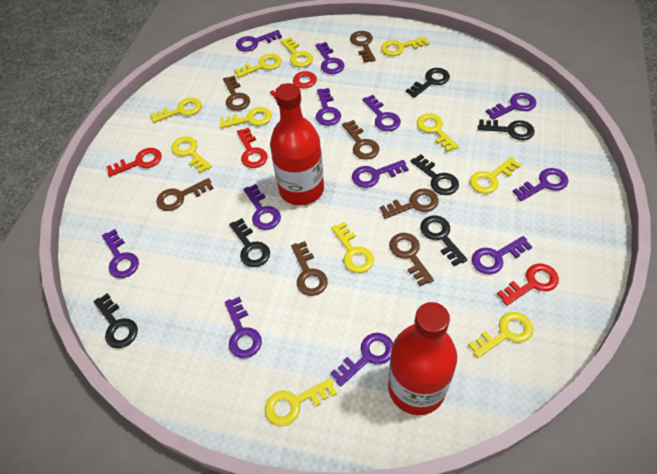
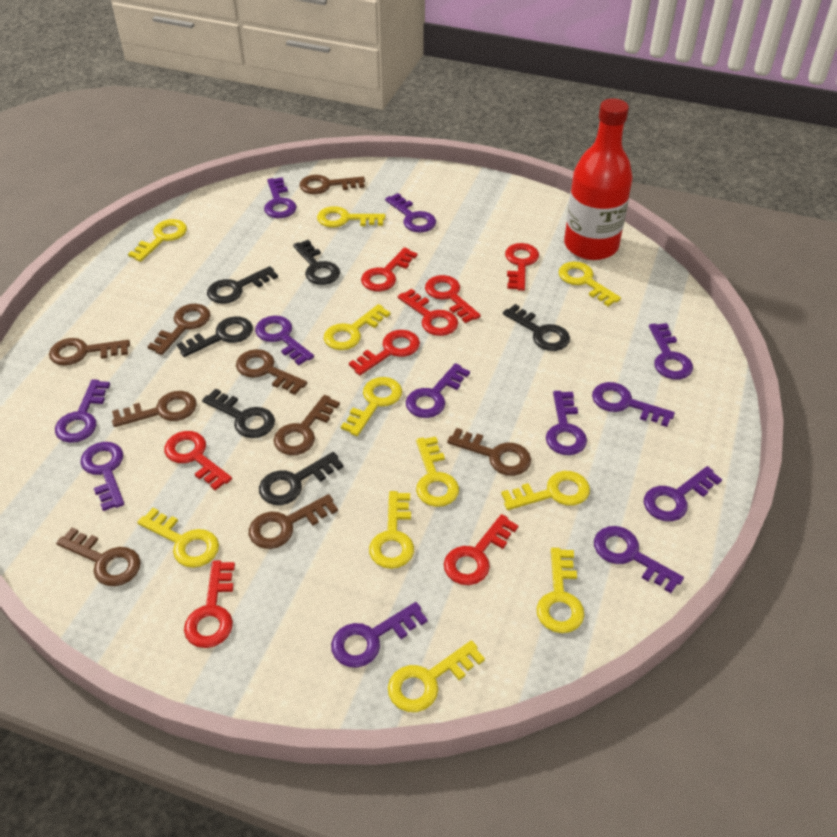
brown key: [156,178,214,211] [223,76,250,111] [291,241,328,296] [342,120,380,160] [350,31,376,63] [380,189,439,219] [389,233,434,286] = 7 -> [49,338,130,366] [56,527,141,586] [112,391,197,427] [147,304,210,355] [236,349,307,395] [249,494,338,549] [274,395,340,455] [299,175,365,194] [447,428,531,476] = 9
red bottle: [270,83,324,205] [388,302,457,415] = 2 -> [564,98,633,260] = 1
red key: [107,148,162,177] [237,128,268,168] [270,71,317,99] [497,263,559,306] = 4 -> [164,431,232,490] [184,561,235,648] [349,330,420,375] [361,247,417,291] [398,289,458,336] [425,275,481,323] [444,514,518,585] [505,243,539,291] = 8

